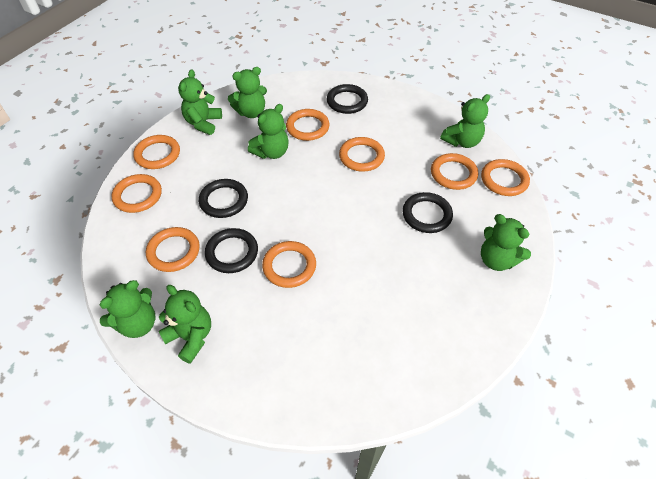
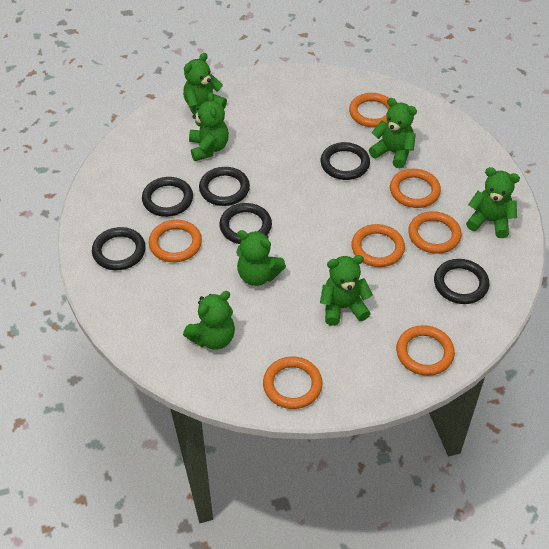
black ring: [199,179,248,218] [205,228,258,273] [327,84,368,114] [402,192,453,233] = 4 -> [92,227,146,270] [142,177,193,217] [199,167,250,206] [219,203,272,244] [321,142,370,180] [434,259,489,304] = 6
orange ring: [111,174,162,213] [133,135,180,169] [146,227,200,272] [262,241,316,288] [286,109,330,141] [339,137,385,171] [431,153,478,190] [481,159,530,196] = 8 -> [149,220,202,262] [263,357,322,409] [349,93,390,127] [351,224,405,267] [390,169,441,208] [396,325,455,376] [408,211,462,254] = 7

